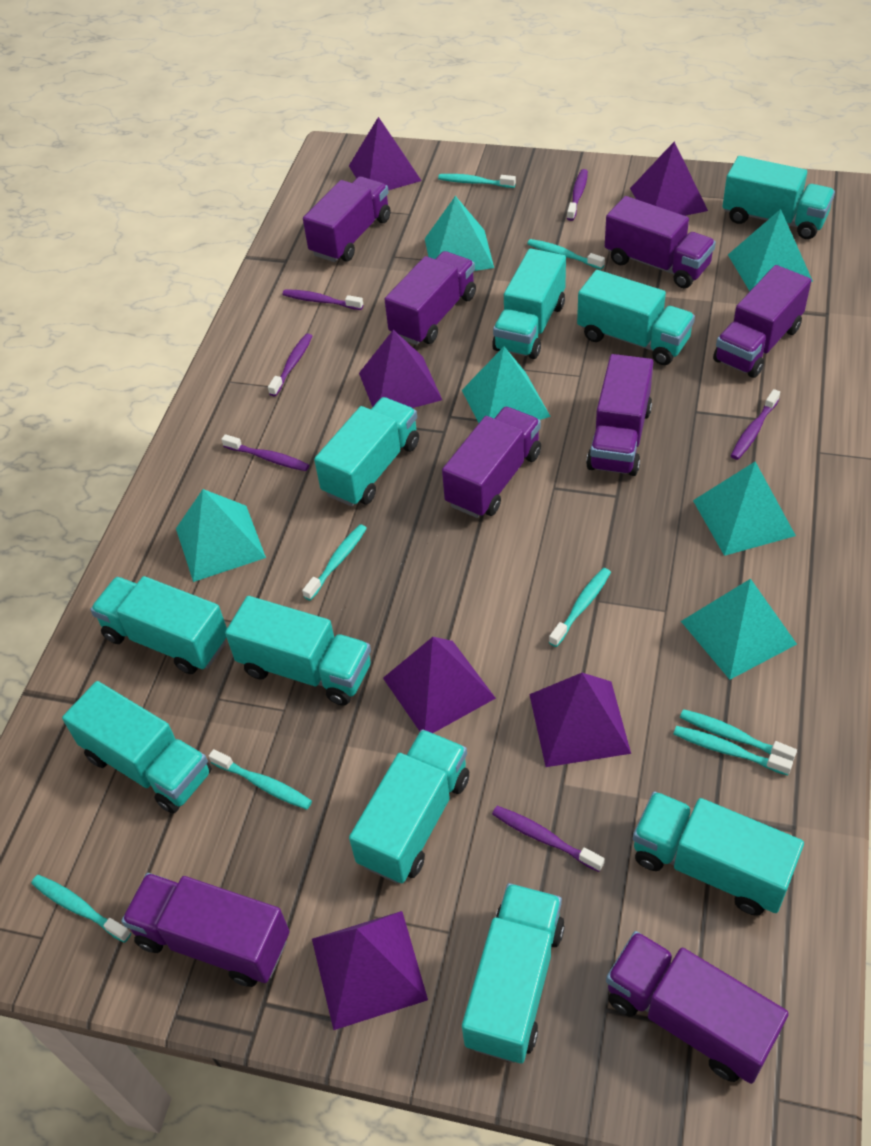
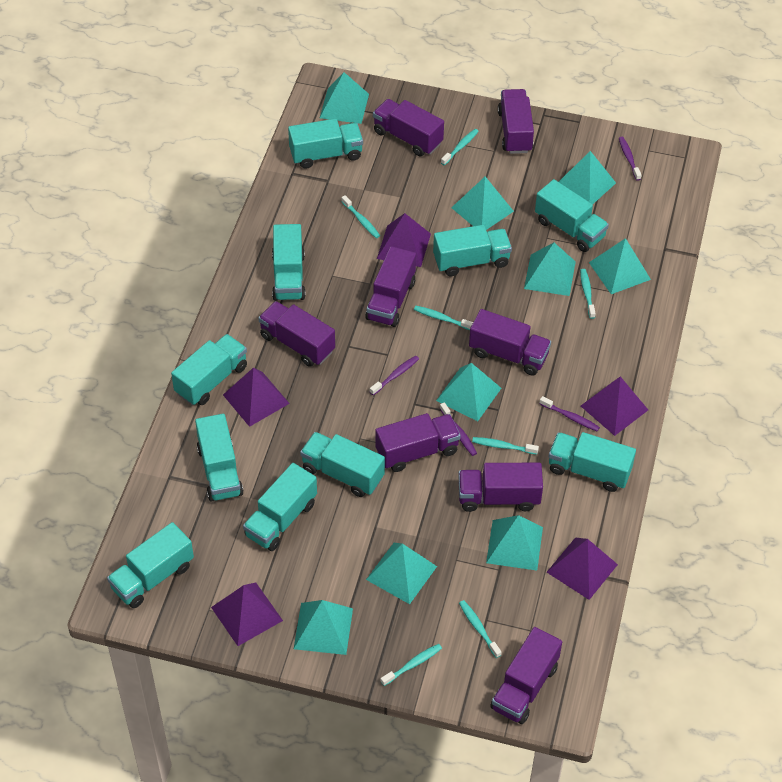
purple pyramid: [312,911,428,1030] [349,117,421,190] [359,330,442,408] [383,637,496,733] [529,673,631,767] [630,142,708,216] = 6 -> [211,583,283,646] [223,367,290,427] [377,213,431,267] [547,538,618,600] [581,376,648,436] = 5
purple toothbrush: [221,434,309,471] [268,333,312,396] [283,289,363,310] [492,806,605,872] [567,169,588,221] [731,389,780,460] = 6 -> [370,356,419,395] [440,402,477,456] [540,396,600,431] [619,137,641,181] = 4
turquoise pyramid: [176,489,266,582] [425,196,494,271] [462,347,551,423] [681,579,797,680] [693,462,796,556] [728,209,813,291] = 6 -> [294,600,353,655] [320,72,369,124] [366,543,437,604] [436,363,501,421] [451,177,514,230] [486,515,543,571] [524,243,576,296] [559,151,616,204] [589,238,651,294] = 9
turquoise toothbrush: [31,875,131,942] [209,749,312,810] [302,524,367,601] [438,174,516,188] [527,239,605,269] [549,568,611,647] [674,726,793,776] [680,709,797,761] = 8 -> [341,195,380,238] [381,644,442,686] [414,306,473,330] [441,129,479,166] [459,600,501,658] [472,437,539,454] [580,269,596,319] = 7

